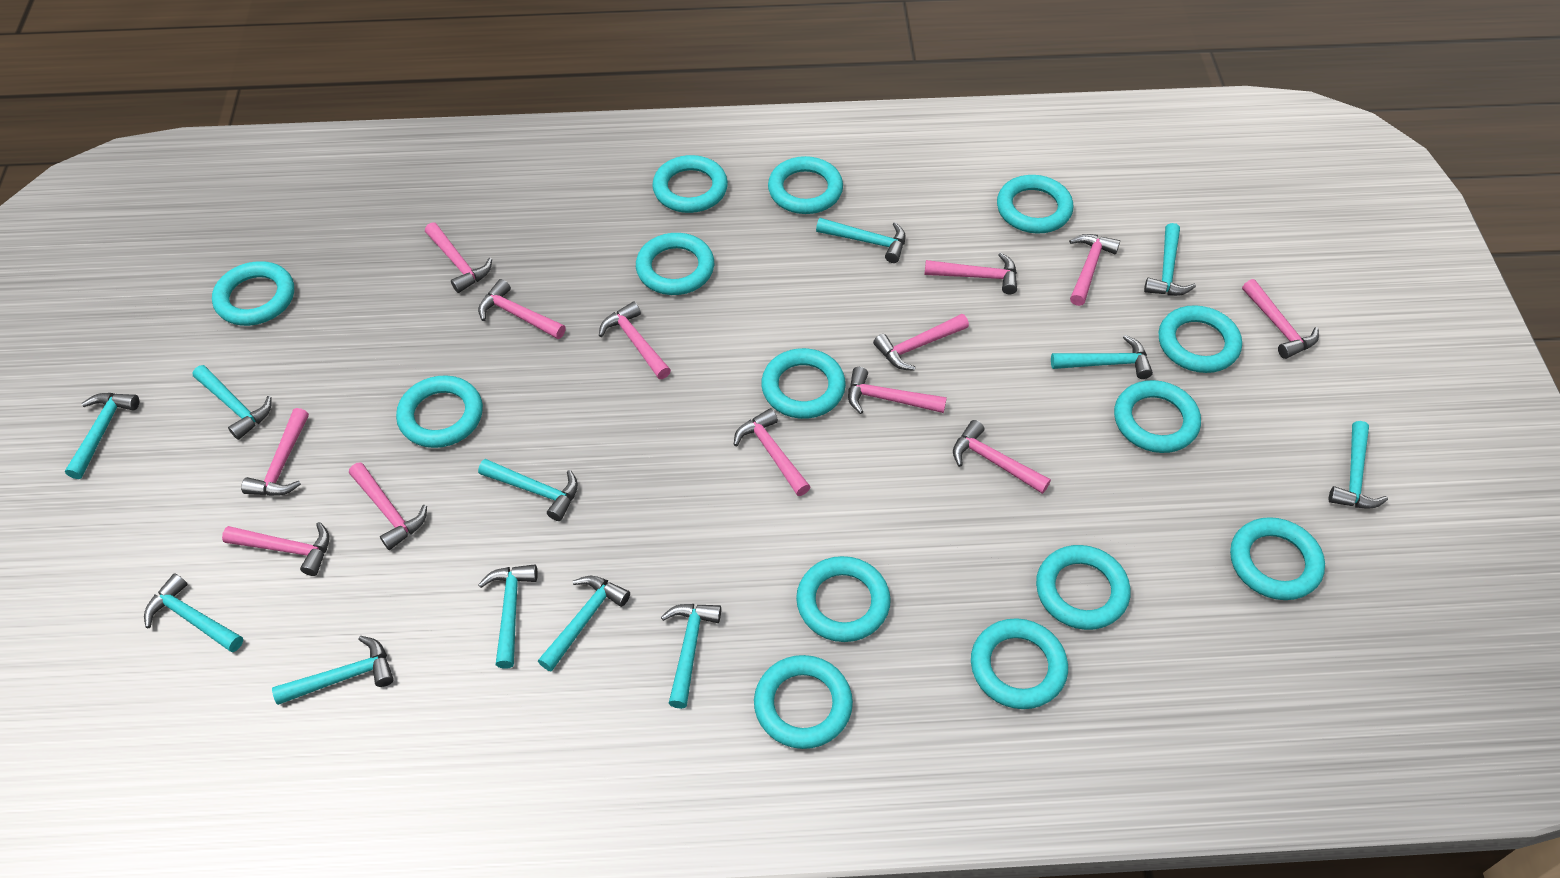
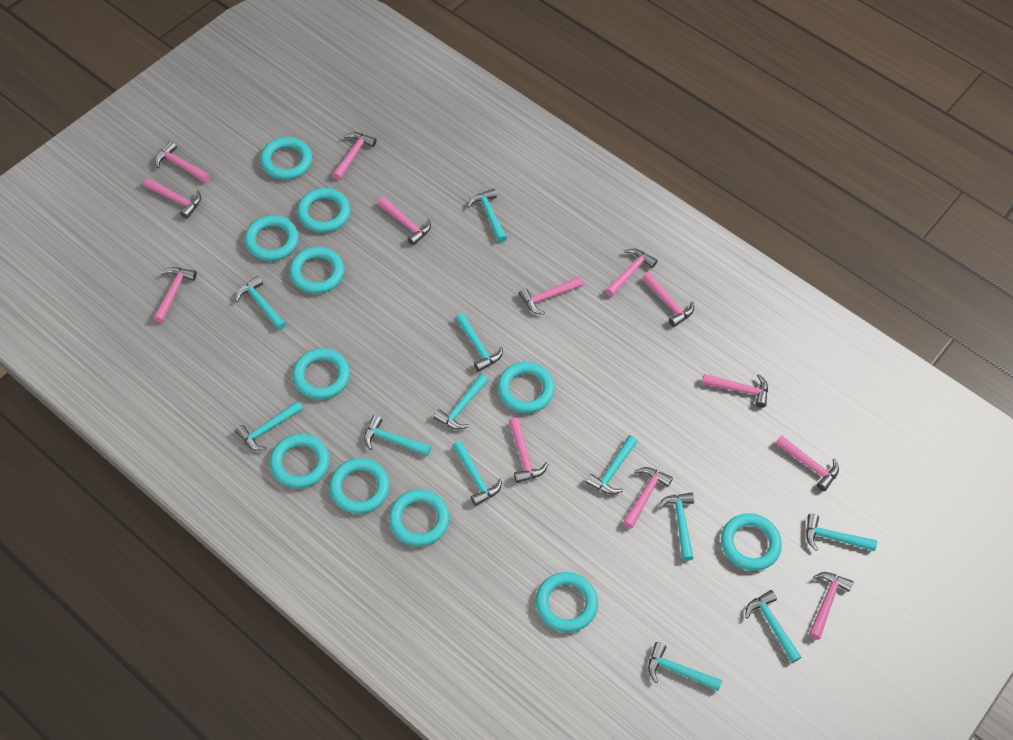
turquoise ring: [212,261,294,326] [396,375,483,448] [636,233,714,295] [652,155,728,213] [754,655,853,749] [761,348,846,419] [768,156,843,214] [796,556,891,642] [971,618,1068,709] [997,175,1073,234] [1036,545,1131,630] [1114,380,1201,453] [1159,305,1242,373] [1230,517,1325,600] = 14 -> [244,215,299,261] [260,137,312,180] [270,434,330,488] [289,247,344,294] [292,348,350,399] [297,188,350,233] [329,458,390,514] [389,489,450,547] [498,362,555,413] [536,572,598,632] [721,513,782,571] = 11

